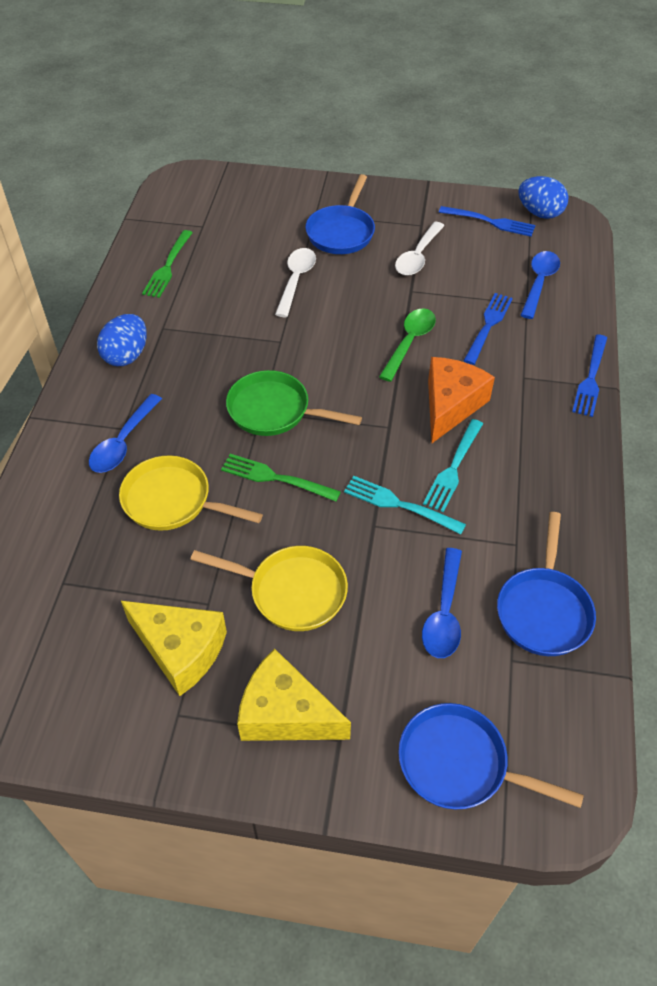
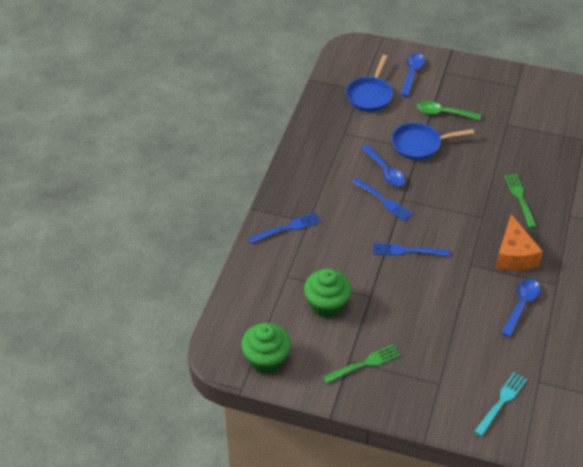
blue egg: [97,314,147,366] [518,176,568,219] = 2 -> none = 0
blue pan: [305,174,375,254] [398,703,584,809] [497,512,596,656] = 3 -> [346,55,393,112] [392,123,474,160] = 2
green cupcake: none = 0 -> [241,323,291,374] [304,269,352,318] = 2
green pan: [226,370,362,436] = 1 -> none = 0
turquoise fork: [344,476,466,534] [423,419,483,512] = 2 -> [474,372,527,436] = 1
white spoon: [275,248,316,317] [395,222,445,276] = 2 -> none = 0
yellow cheese: [121,601,227,696] [237,649,351,741] = 2 -> none = 0
yellow pan: [119,455,263,531] [190,546,348,631] = 2 -> none = 0

